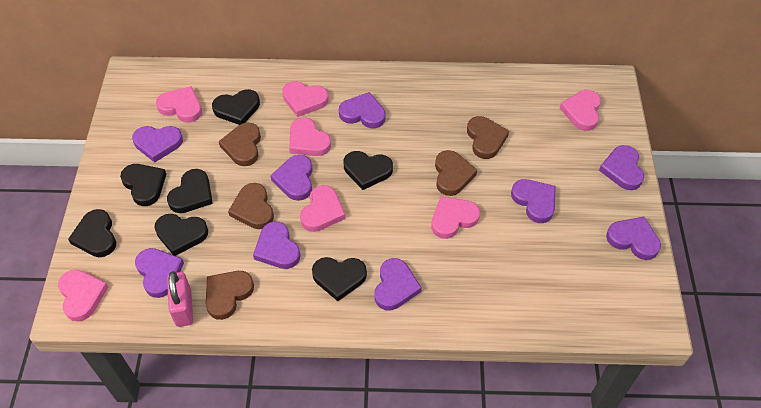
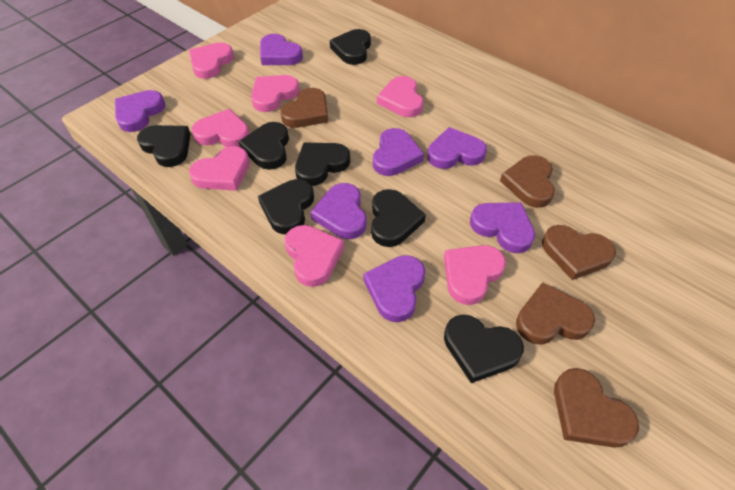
pink padlock: [167,271,193,327] = 1 -> none = 0
purple heart: [132,126,183,163] [135,248,184,298] [253,221,301,269] [270,155,313,201] [339,92,385,128] [374,258,422,310] [511,179,556,223] [599,145,644,190] [606,217,661,260] = 9 -> [115,90,165,132] [260,34,303,65] [310,183,366,239] [363,255,425,322] [373,128,424,176] [427,127,487,169] [470,202,535,253] = 7

